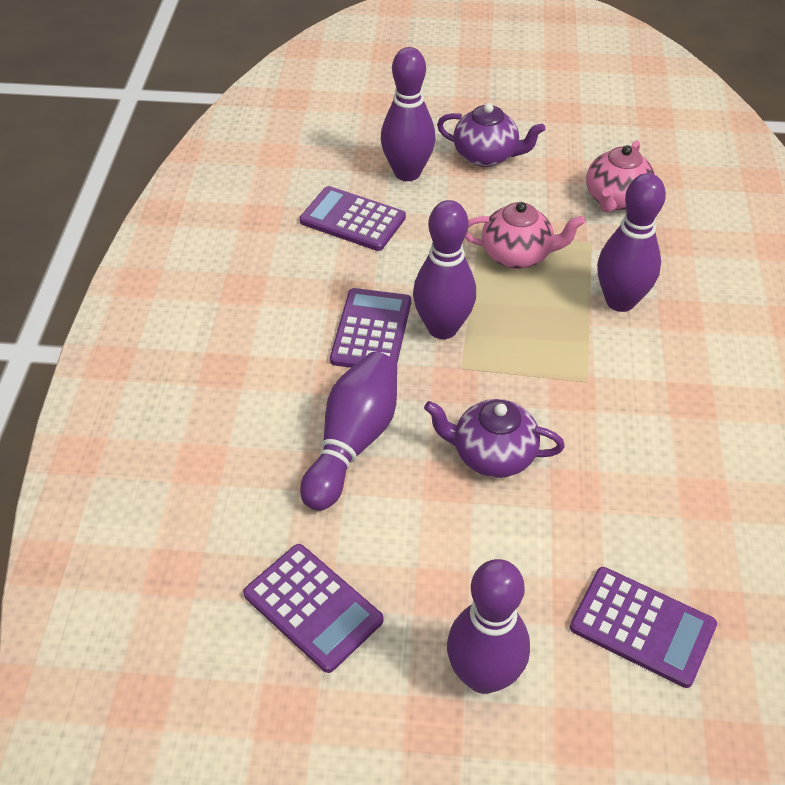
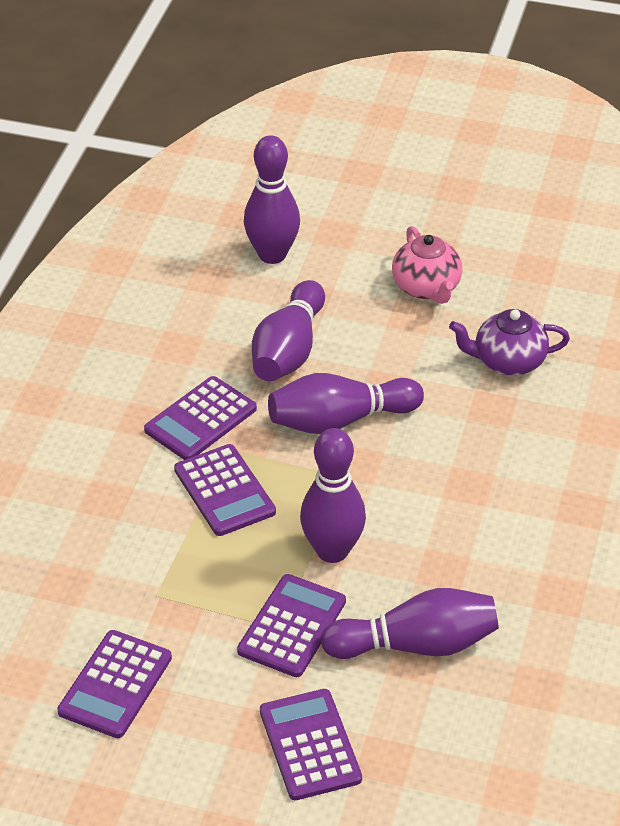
pink teapot: [465,202,585,269] [586,140,655,213] = 2 -> [392,226,462,304] = 1
purple calculator: [243,544,383,673] [300,186,406,251] [330,288,411,368] [570,567,717,688] = 4 -> [57,630,172,738] [144,376,257,460] [174,444,276,536] [237,574,346,677] [260,689,362,800] = 5
purple teapot: [424,399,565,478] [437,103,545,167] = 2 -> [449,309,570,376] = 1

